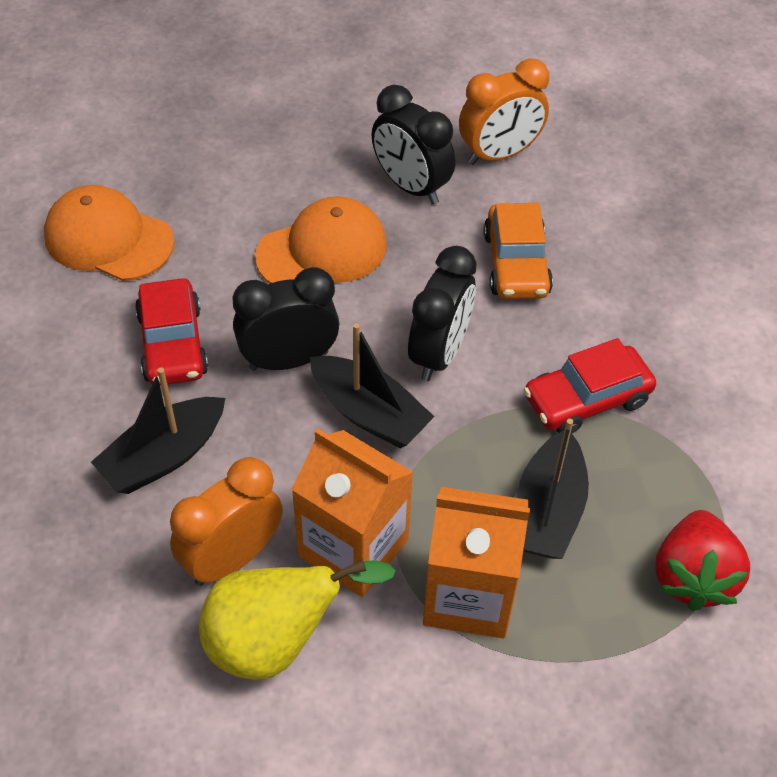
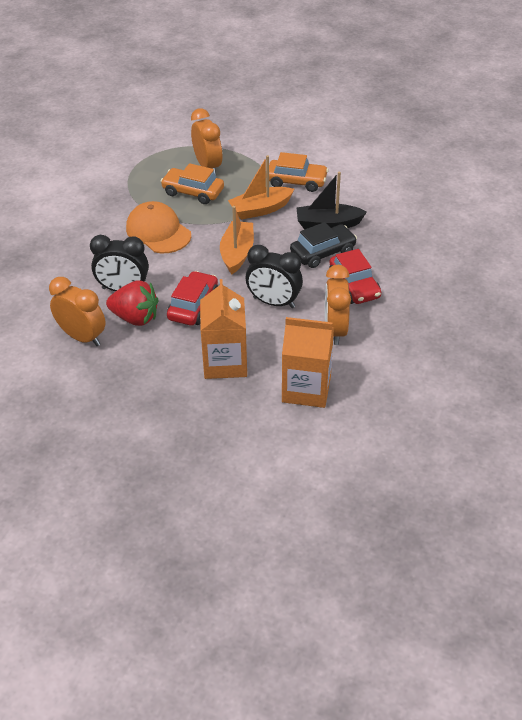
black boat: [91,367,225,494] [310,323,435,448] [517,418,589,559] = 3 -> [296,172,367,229] = 1
black car: none = 0 -> [290,222,357,268] = 1
black clock: [232,267,339,370] [372,85,455,205] [408,246,477,381] = 3 -> [90,235,149,291] [246,245,303,308] = 2
orange boat: none = 0 -> [220,206,254,274] [228,155,294,220] = 2
orange cap: [44,185,175,281] [255,196,387,284] = 2 -> [126,201,191,253] = 1
orange car: [484,203,553,299] = 1 -> [161,163,224,204] [269,152,329,192] = 2
orange clock: [170,457,283,586] [459,59,549,165] = 2 -> [49,277,106,346] [191,108,223,175] [325,265,351,345] = 3
yellow pear: [199,560,396,680] = 1 -> none = 0

